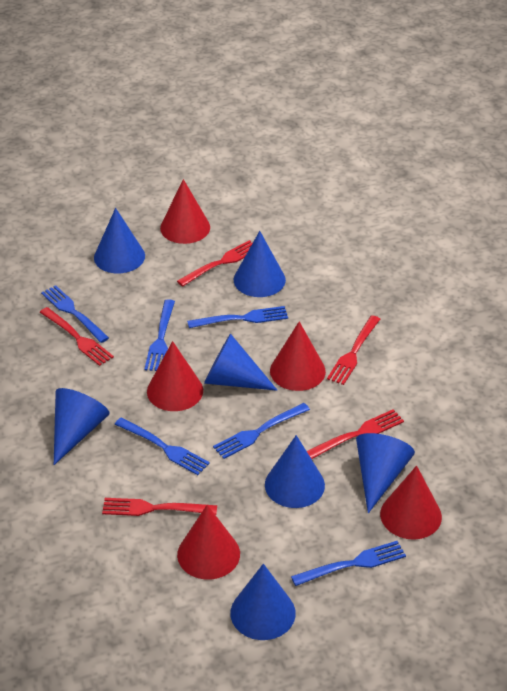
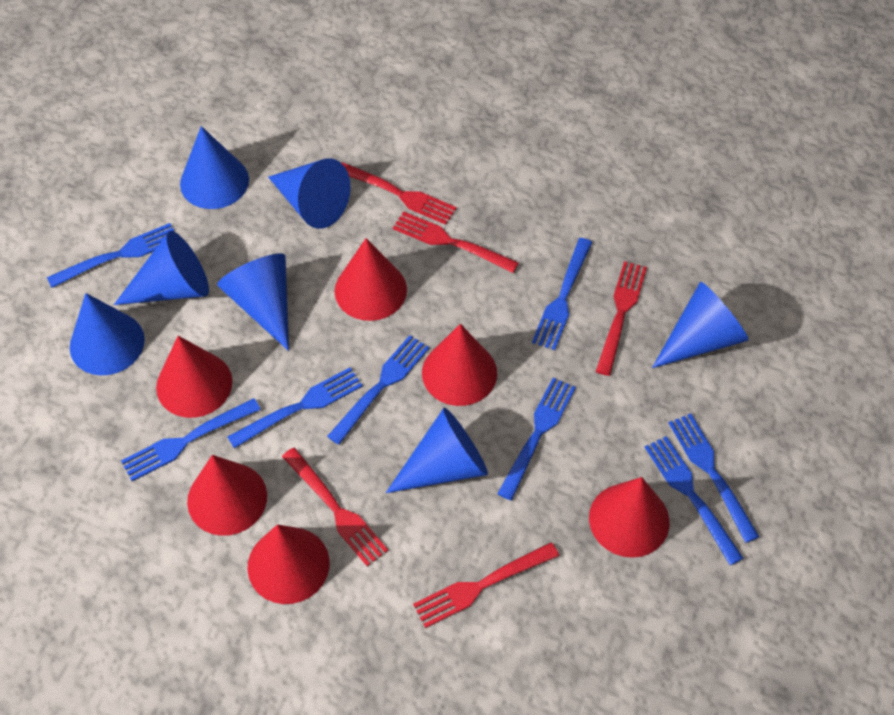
blue fork: [41,285,109,343] [114,417,210,475] [144,299,175,371] [187,306,288,328] [213,403,310,459] [291,541,406,586] = 6 -> [47,223,174,288] [121,398,261,481] [227,367,363,449] [327,335,429,445] [497,378,576,500] [532,238,593,350] [644,436,744,565] [669,413,760,543] = 8
red cone: [147,341,203,411] [160,179,210,244] [177,505,240,579] [270,321,326,391] [380,466,442,540] = 5 -> [156,336,232,418] [187,455,267,536] [247,524,330,604] [335,238,407,321] [422,324,497,406] [589,477,670,558] = 6

